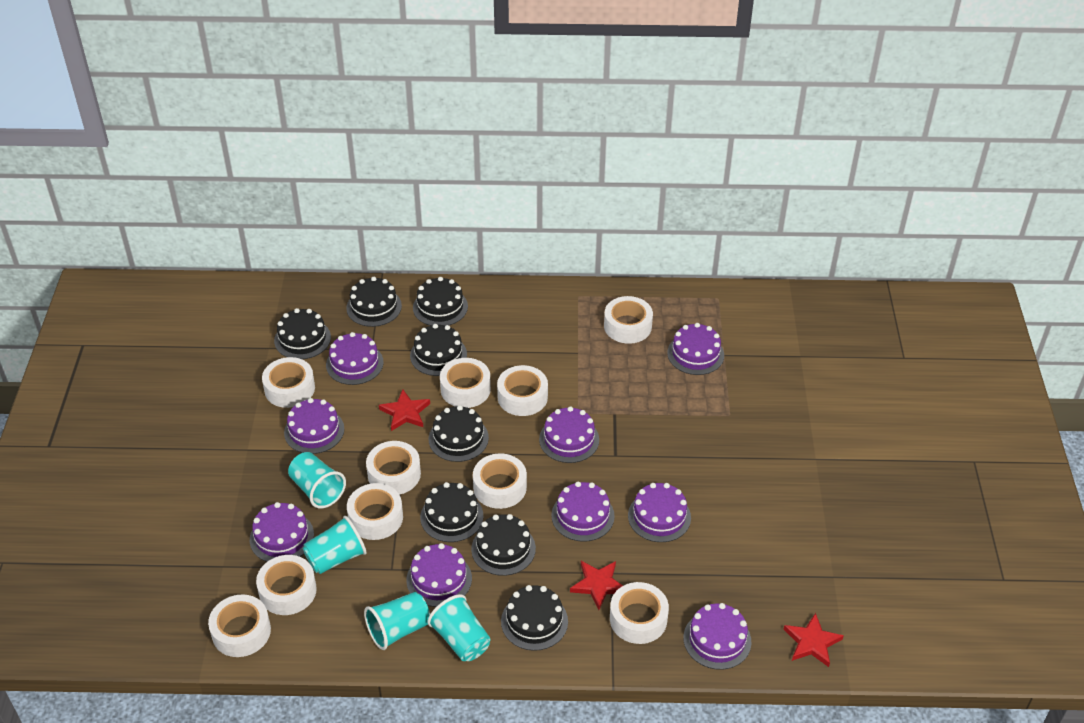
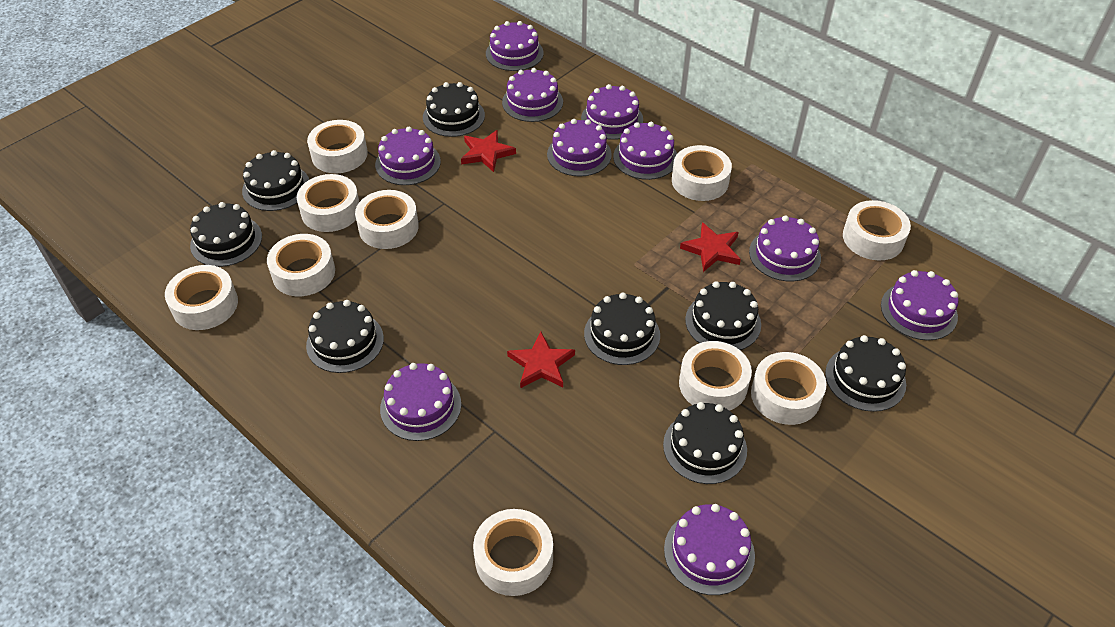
purple cake: [250,502,314,562] [284,398,344,454] [326,332,384,385] [406,543,472,607] [539,406,599,463] [551,482,615,542] [628,483,691,542] [667,323,724,375] [683,603,752,670] = 9 -> [375,127,441,185] [380,363,461,441] [486,21,544,71] [502,68,563,122] [547,119,612,176] [581,84,643,140] [613,122,677,180] [664,504,755,595] [749,215,821,281] [881,270,958,340] = 10
turquoise cup: [288,452,346,509] [303,516,367,574] [364,592,430,650] [428,594,491,661] = 4 -> none = 0

